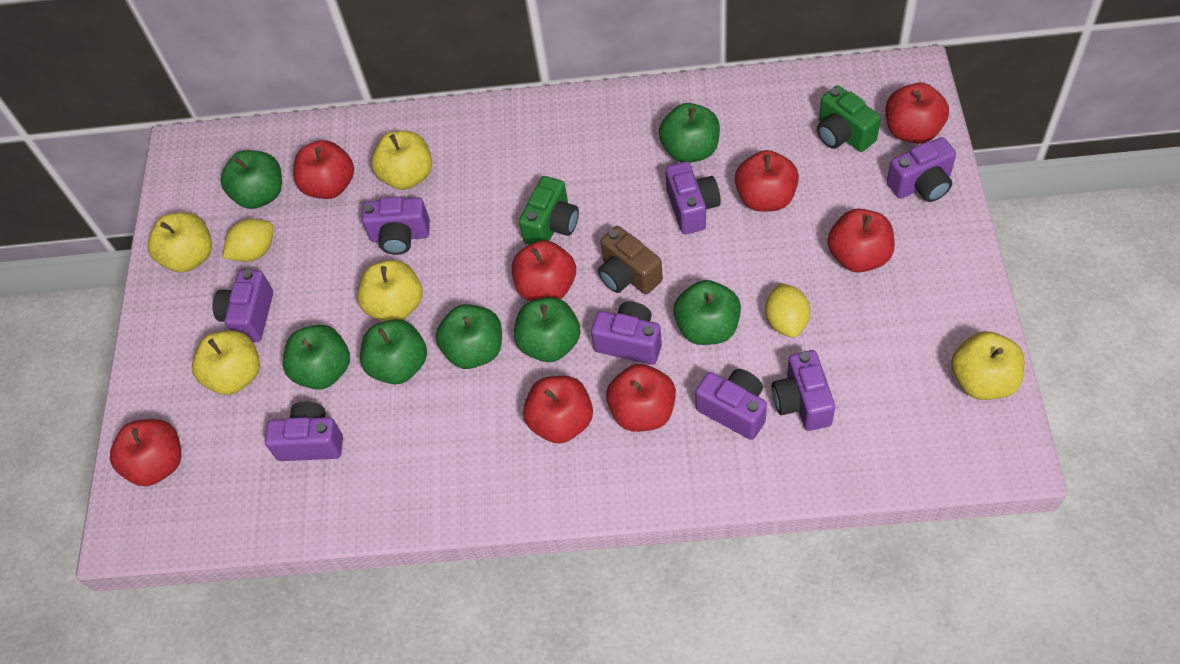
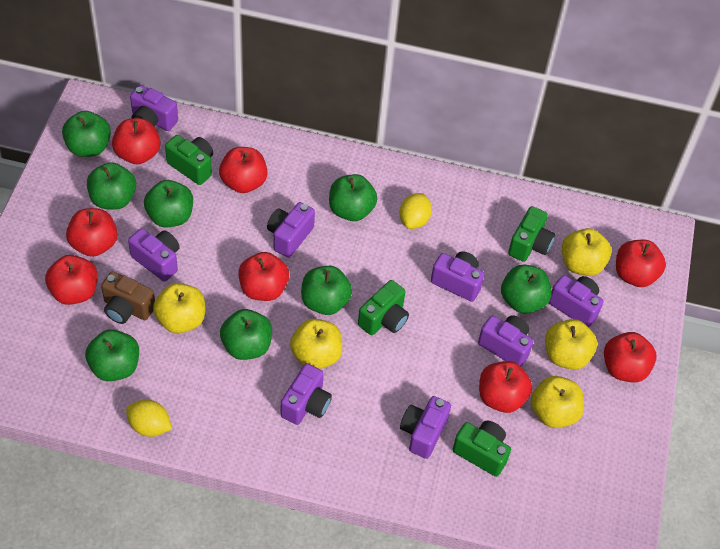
green apple: [221,150,282,209] [283,325,350,390] [360,319,427,384] [436,304,502,369] [514,297,581,362] [659,103,720,163] [673,280,741,345] = 7 -> [62,111,111,157] [85,329,139,381] [87,162,136,210] [144,180,193,228] [220,309,272,360] [301,266,352,315] [329,174,377,221] [501,264,552,314] = 8
green camera: [519,176,579,245] [817,85,881,152] = 2 -> [165,135,213,185] [358,280,409,335] [452,421,511,477] [508,206,555,262] = 4

